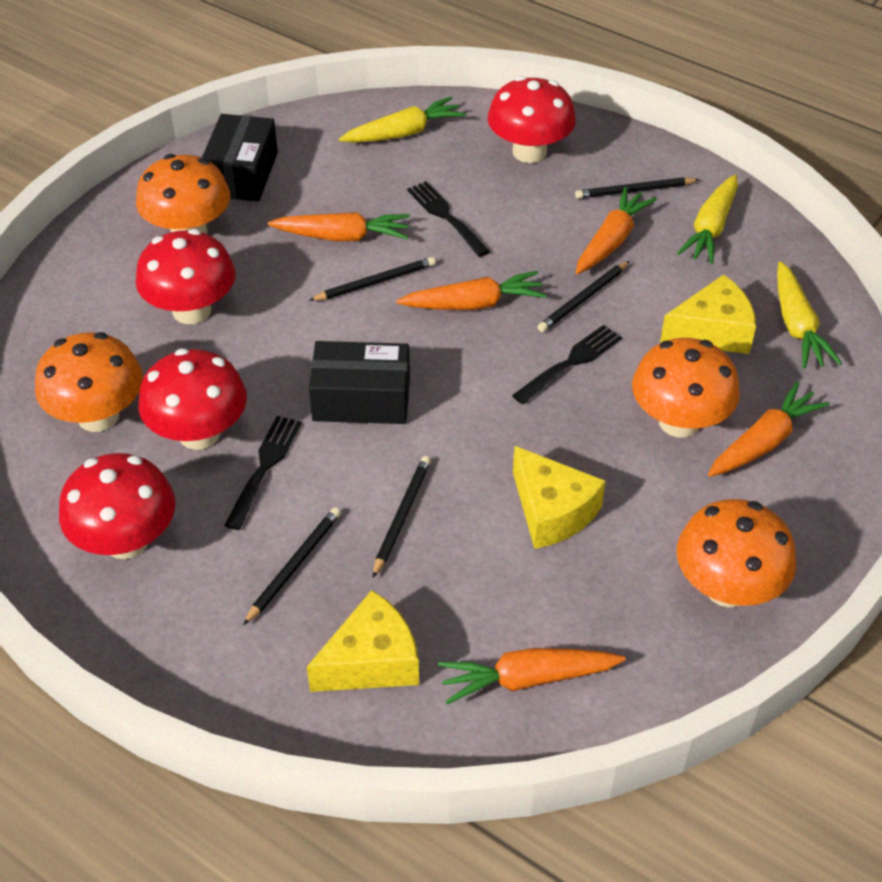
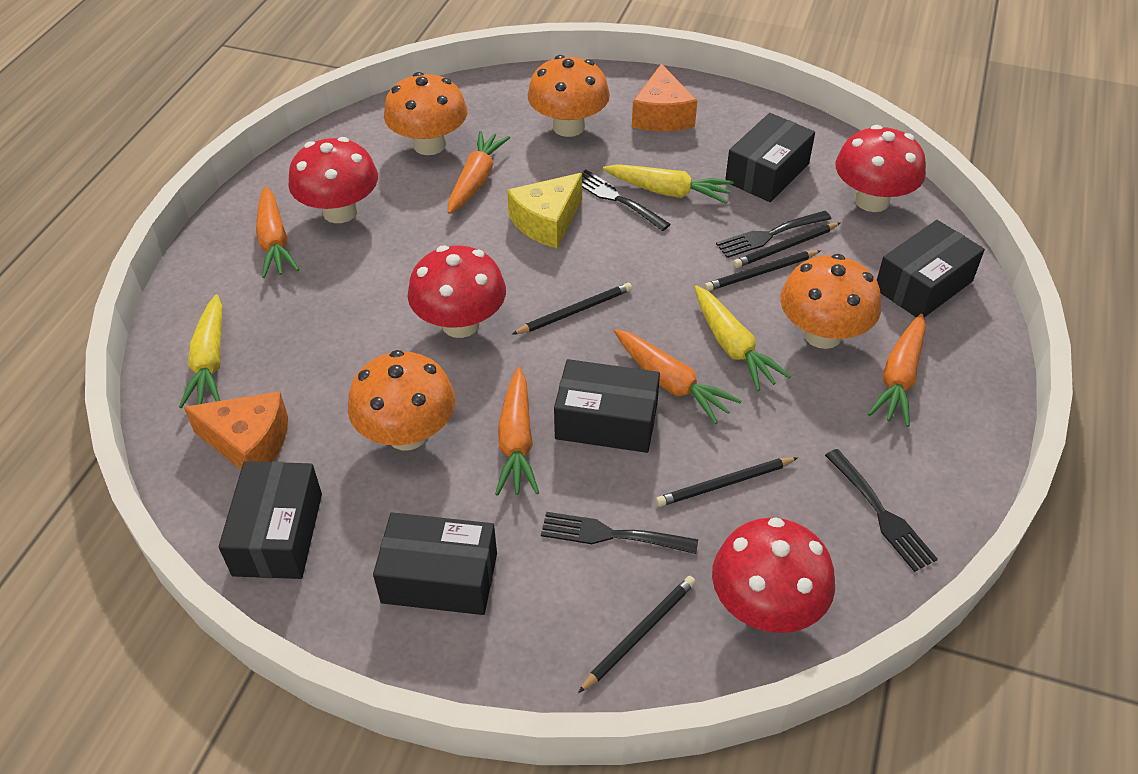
black box: [202,114,278,201] [309,341,410,424] = 2 -> [219,461,322,579] [373,512,497,615] [554,359,660,453] [725,113,815,202] [877,220,985,318] = 5
black fork: [224,416,302,530] [407,181,490,257] [512,325,622,404] = 3 -> [541,512,698,554] [581,169,671,231] [716,211,831,258] [825,449,938,572] = 4
orange cheese: none = 0 -> [184,391,288,470] [632,64,697,131] = 2
yellow cheese: [307,590,419,692] [513,446,605,549] [660,274,756,354] = 3 -> [507,173,582,248] = 1

